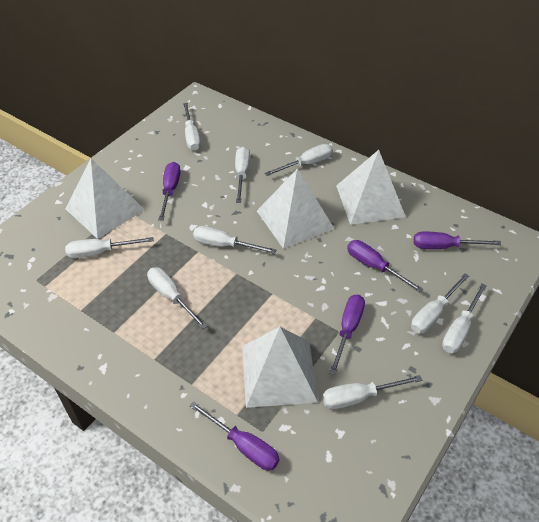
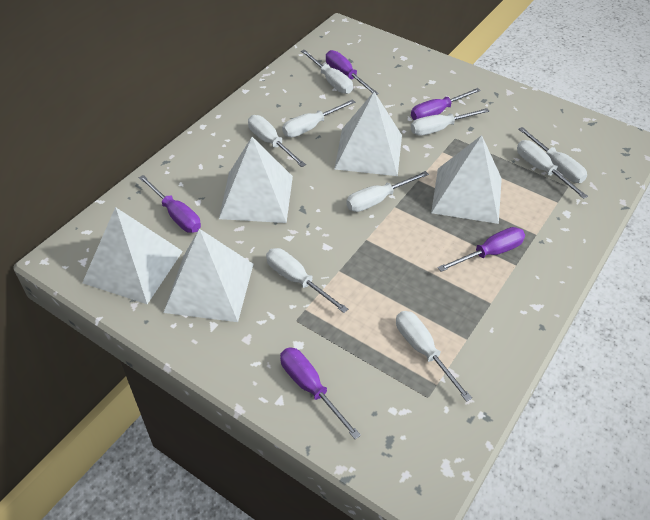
white pyramid: [65,158,145,239] [242,327,318,408] [257,168,334,249] [336,150,406,225] = 4 -> [82,207,183,304] [163,229,253,322] [219,137,293,223] [334,92,402,176] [431,135,502,224] = 5

